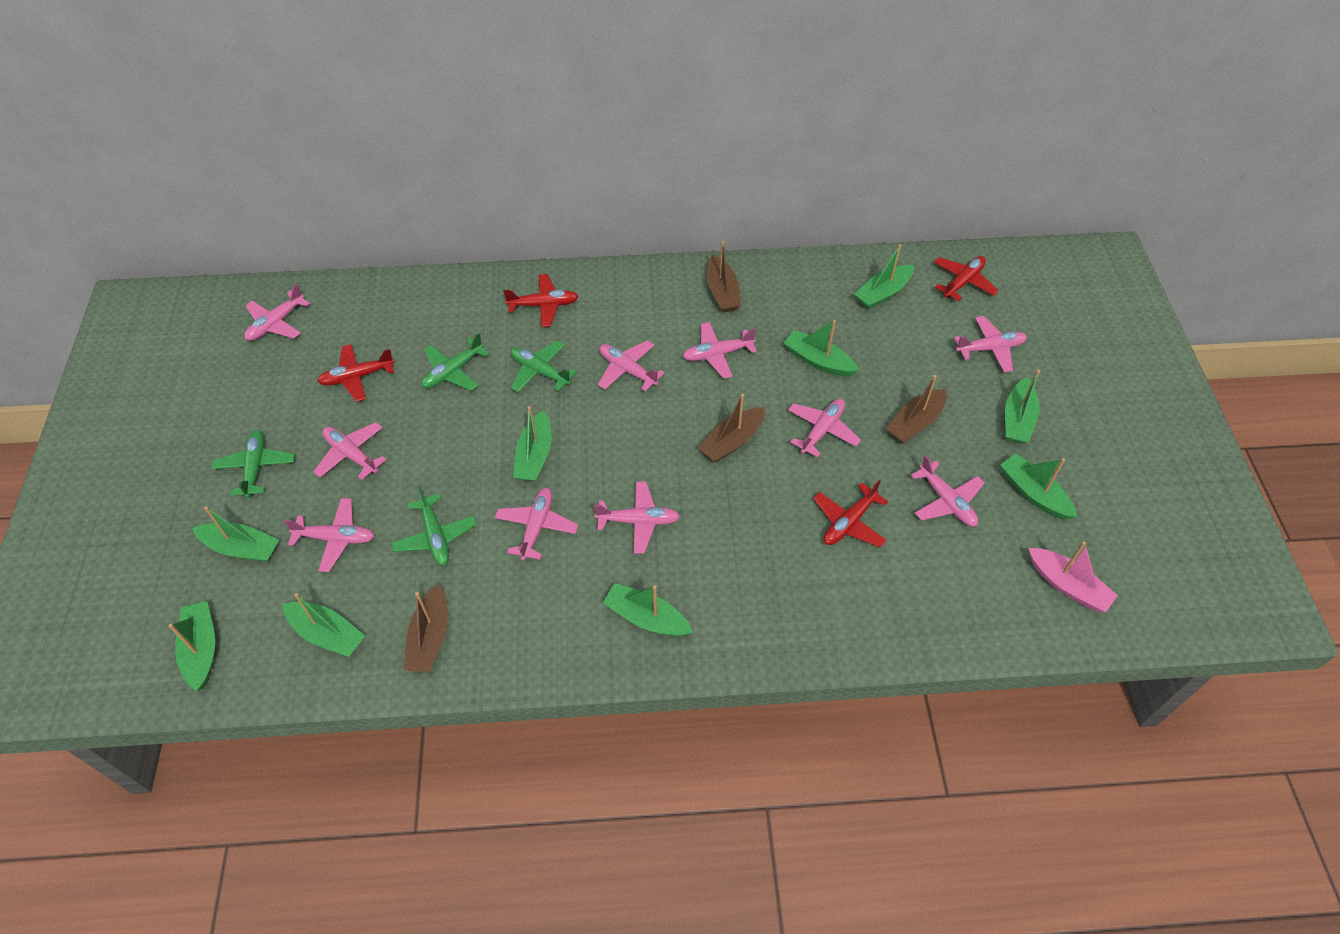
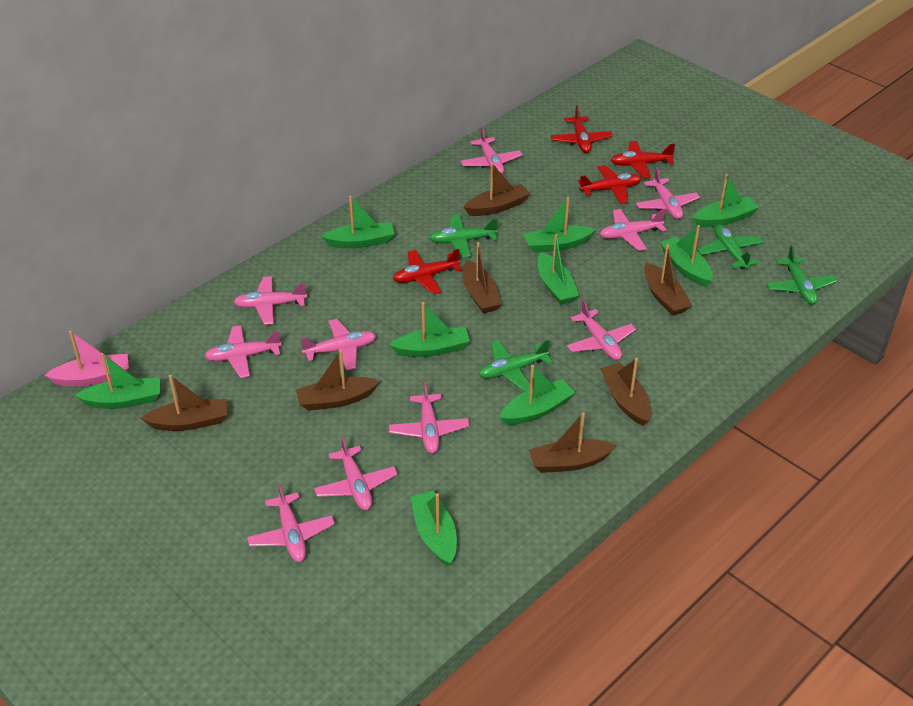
brown boat: [404,584,448,673] [698,394,765,462] [706,241,741,312] [886,375,947,443] = 4 -> [141,375,227,431] [296,350,379,411] [462,242,501,313] [464,162,530,216] [529,413,617,473] [600,358,651,426] [644,244,692,316] = 7

